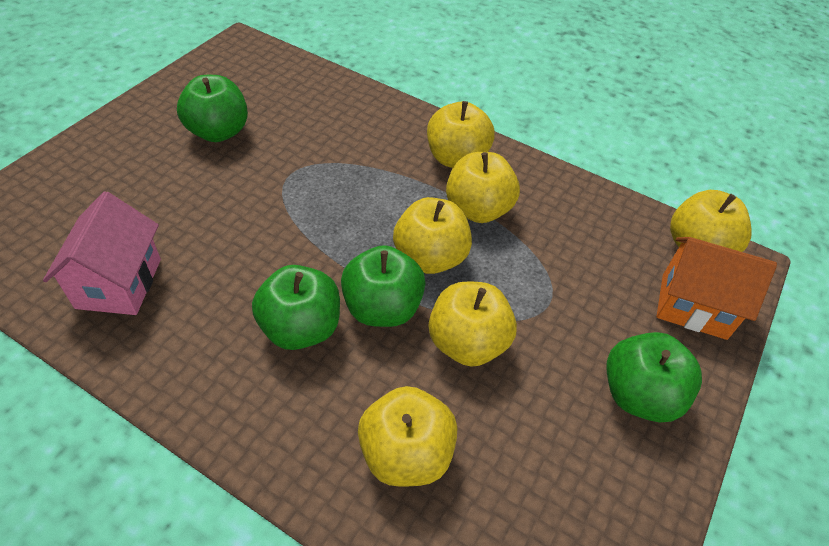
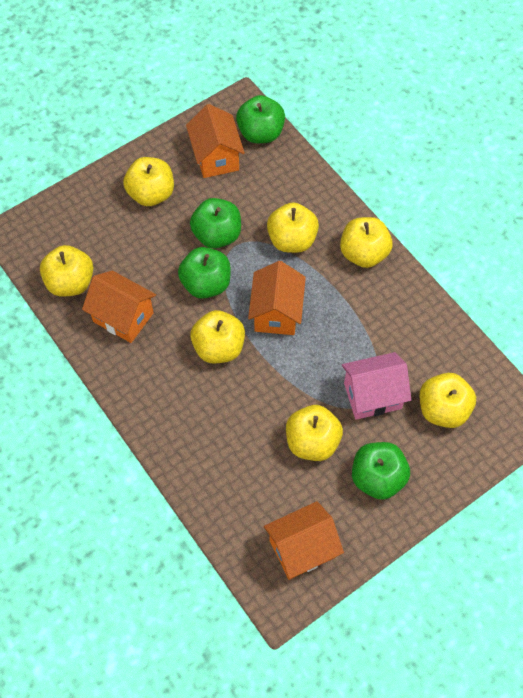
orange house: [657,237,777,340] = 1 -> [82,271,156,343] [186,104,245,178] [248,261,306,335] [264,501,344,580] = 4
yellow apple: [358,386,457,487] [393,197,472,274] [427,101,495,168] [429,281,517,367] [446,152,520,223] [670,190,752,252] = 6 -> [40,245,93,297] [123,157,174,206] [190,310,245,363] [267,202,319,253] [286,405,343,461] [340,217,393,268] [420,373,476,428] = 7

